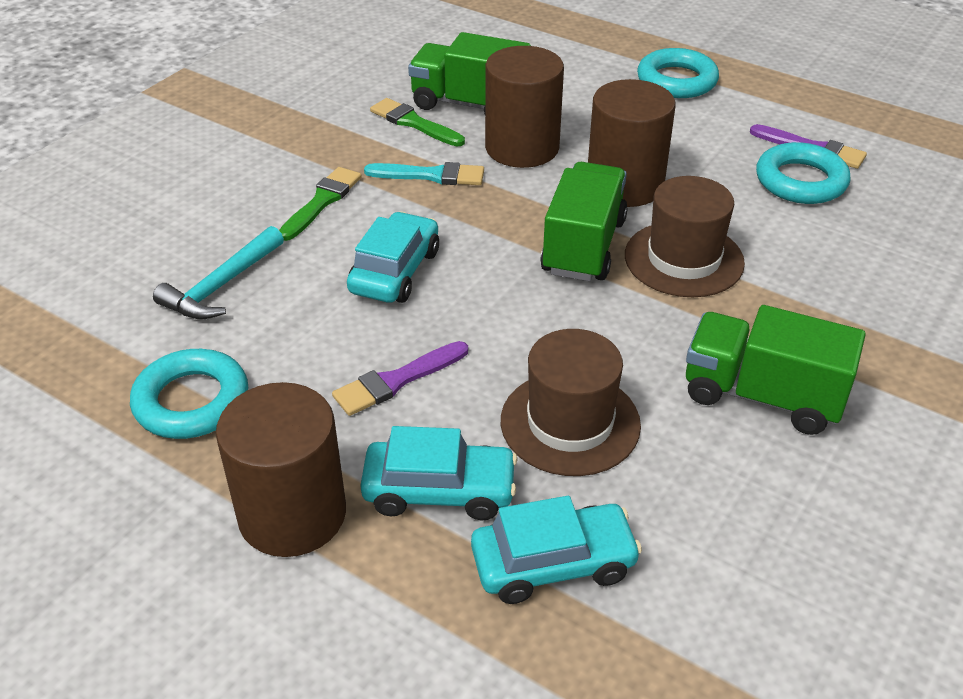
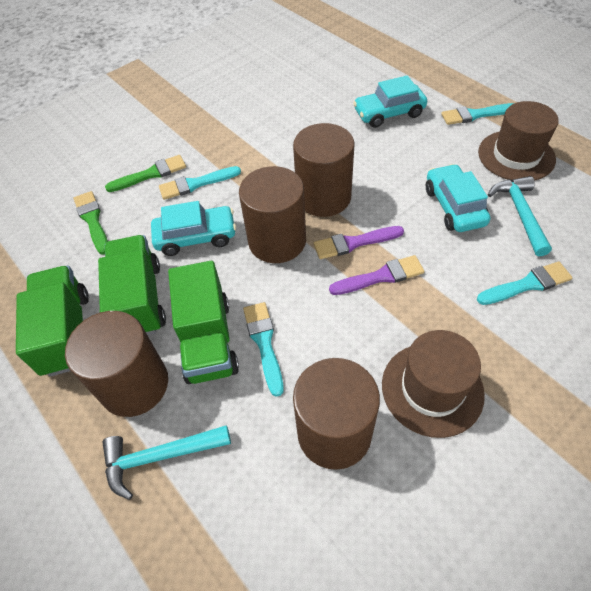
brown cylinder: [216,382,346,557] [485,46,564,168] [588,79,676,207] = 3 -> [65,311,168,417] [239,166,306,263] [293,123,355,217] [293,358,380,470] = 4
turquoise brush: [364,162,484,185] = 1 -> [159,166,241,200] [243,302,284,397] [441,103,514,125] [477,262,573,305] = 4
turquoise hammer: [153,226,284,320] = 1 -> [102,425,231,500] [488,176,552,256] = 2
turquoise ring: [130,349,248,439] [637,48,719,98] [756,142,851,204] = 3 -> none = 0

